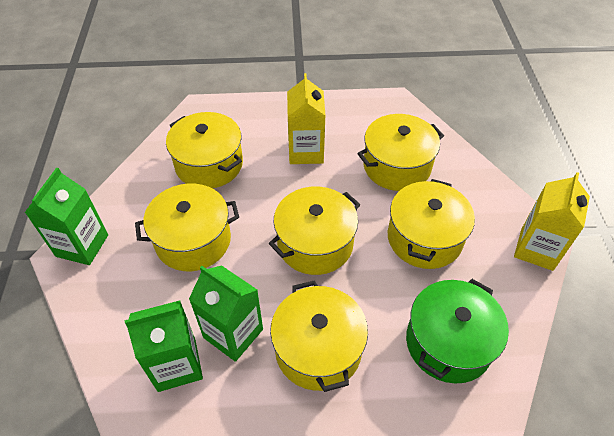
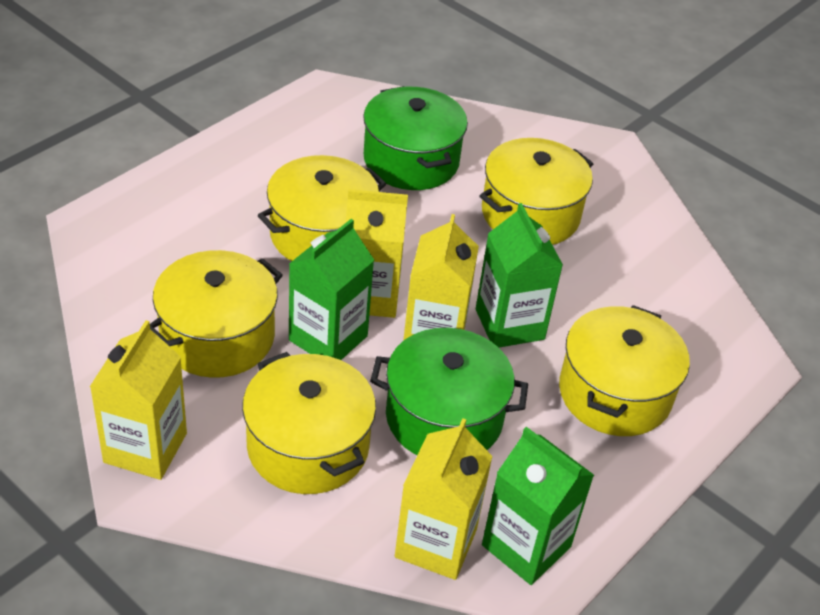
green pot: [406,279,509,384] = 1 -> [363,86,468,190] [370,328,528,455] = 2
yellow carton: [287,73,326,164] [514,172,590,271] = 2 -> [90,320,187,480] [346,189,408,318] [395,418,493,580] [403,214,479,341] = 4
yellow pot: [135,183,239,271] [166,112,243,189] [269,187,360,275] [270,280,368,392] [357,114,444,191] [388,179,475,269] = 6 -> [150,250,283,378] [242,352,376,494] [258,155,386,261] [480,138,593,245] [559,305,690,436] = 5

